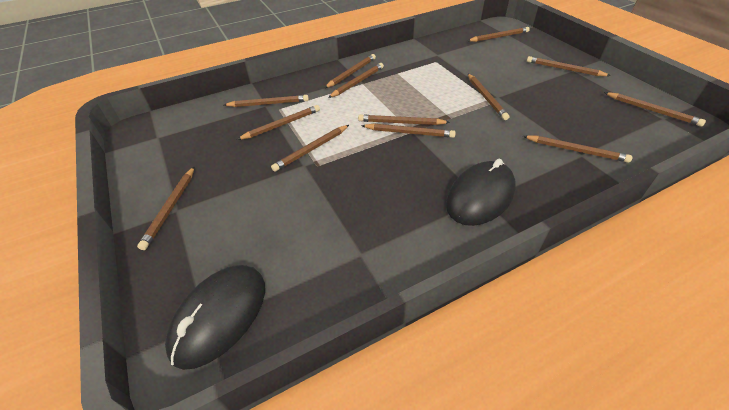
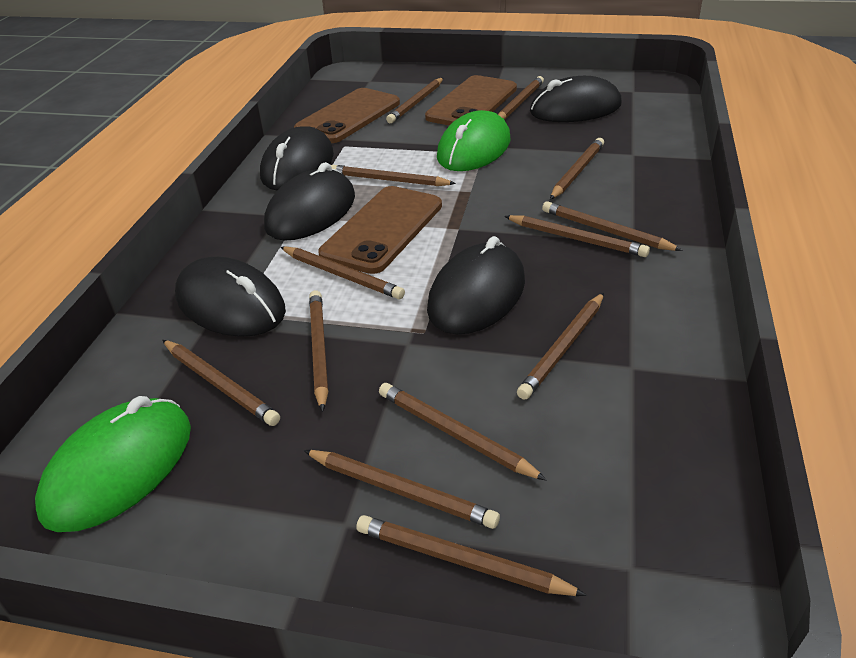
black mouse: [165,265,265,370] [446,159,516,226] = 2 -> [175,257,286,337] [260,126,334,190] [264,162,355,241] [427,236,525,334] [530,76,622,122] = 5
brown phone: none = 0 -> [294,88,400,143] [318,186,442,274] [425,75,517,126] = 3
green mouse: none = 0 -> [35,396,191,532] [437,110,510,171] = 2

